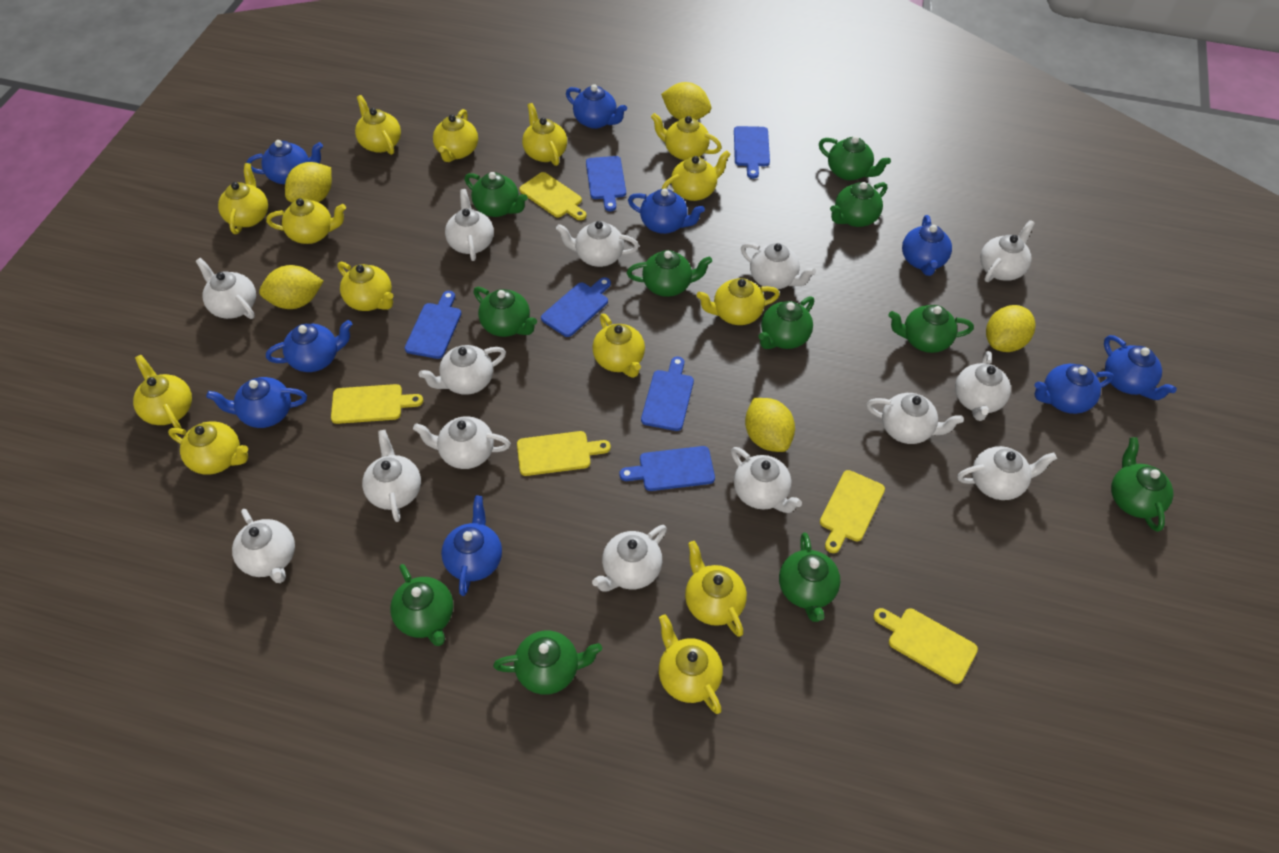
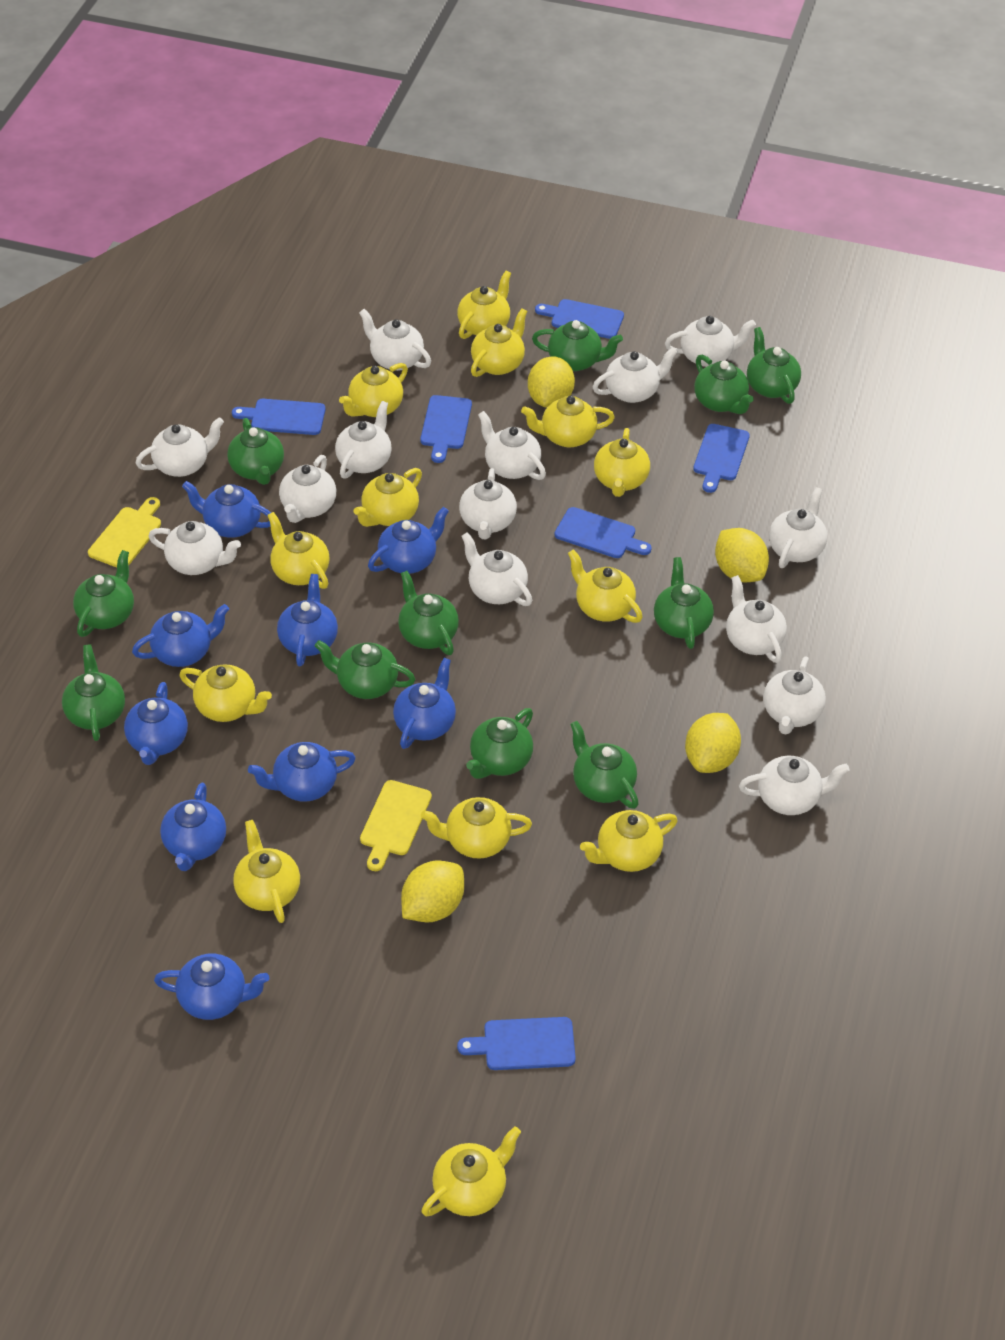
yellow cutting board: [331,384,423,424] [517,431,611,476] [519,172,586,220] [820,470,885,553] [873,608,978,684] = 5 -> [88,497,161,568] [360,780,432,871] = 2
yellow lemon: [259,265,323,309] [285,162,332,203] [661,82,711,120] [745,398,795,452] [986,305,1036,352] = 5 -> [401,861,464,922] [528,356,575,408] [685,713,741,773] [715,528,769,582] = 4
yellow teapot: [133,355,192,428] [168,421,248,474] [218,163,268,234] [266,198,346,244] [338,262,393,311] [355,95,401,155] [433,109,478,162] [522,103,567,166] [592,314,645,378] [651,113,722,160] [659,614,723,714] [662,150,731,201] [685,541,747,637] [696,278,780,325] = 14 -> [179,665,272,722] [233,820,300,923] [267,512,330,589] [339,363,408,417] [353,468,422,527] [421,797,532,859] [421,1127,521,1216] [457,271,511,339] [471,308,527,377] [521,396,615,447] [568,549,643,623] [580,810,677,872] [594,428,650,497] = 13

